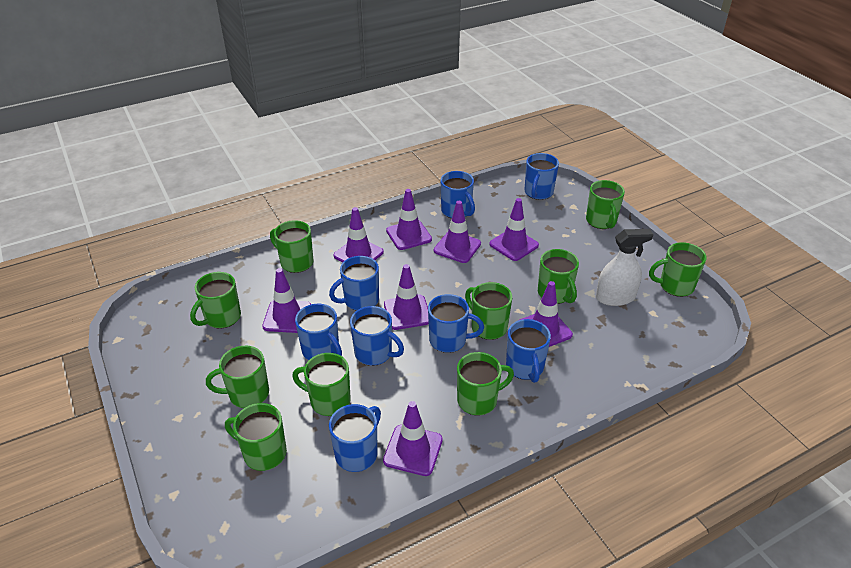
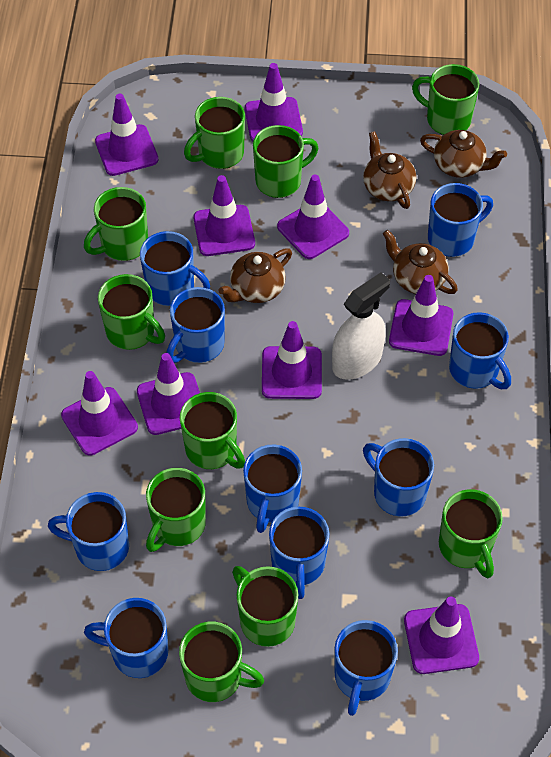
blue mug: [295,304,342,360] [329,256,379,311] [329,404,381,472] [350,306,404,366] [428,294,484,353] [441,171,475,218] [506,319,551,383] [525,153,559,200] = 8 -> [48,492,129,571] [84,598,168,678] [140,231,210,306] [167,287,225,363] [243,444,302,533] [269,507,329,599] [335,620,398,716] [363,438,434,516] [428,183,493,257] [449,312,511,389] = 10
brown teapot: none = 0 -> [218,248,292,303] [363,131,416,209] [383,230,458,294] [420,130,507,178] = 4
purple traffic cone: [262,268,311,333] [333,207,384,263] [383,401,443,476] [384,264,429,330] [386,189,432,250] [434,201,481,263] [489,198,539,261] [518,281,573,347] = 8 -> [61,371,138,456] [95,93,159,176] [137,353,200,435] [193,175,255,256] [245,63,303,142] [262,321,322,399] [277,175,349,259] [389,275,453,356] [404,596,479,674] = 9

